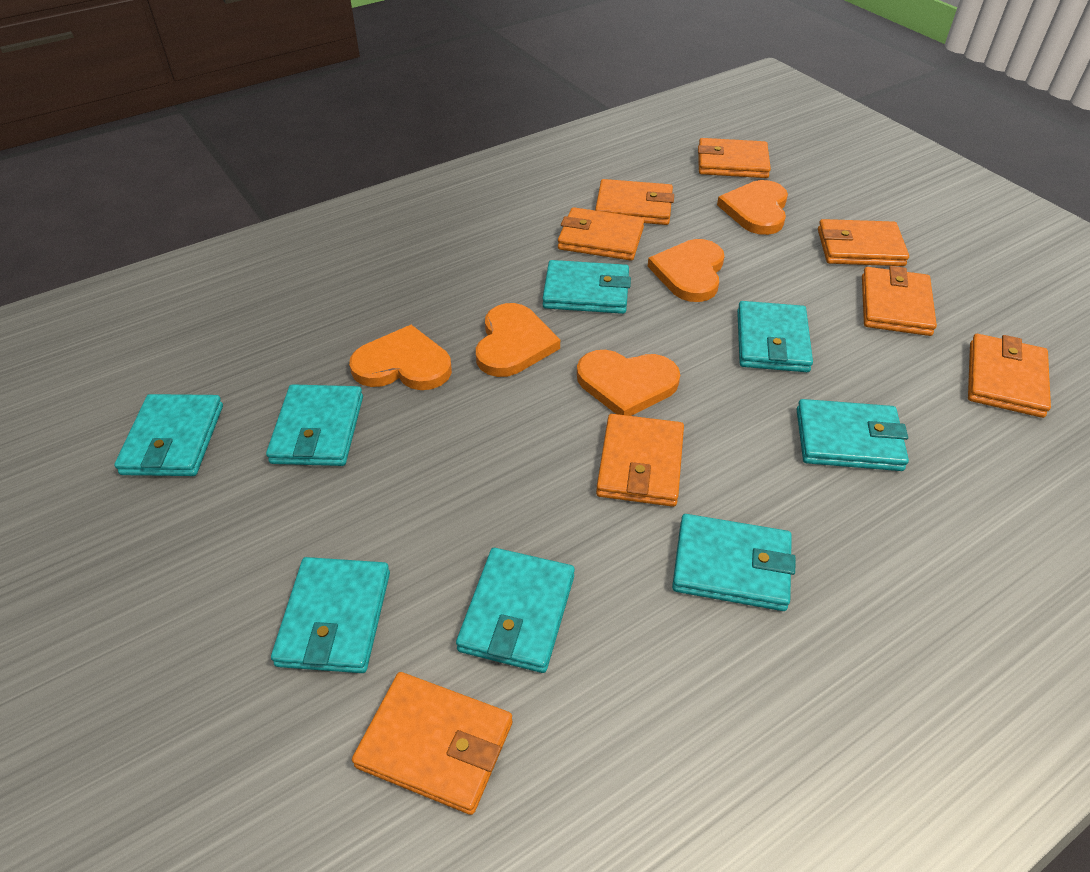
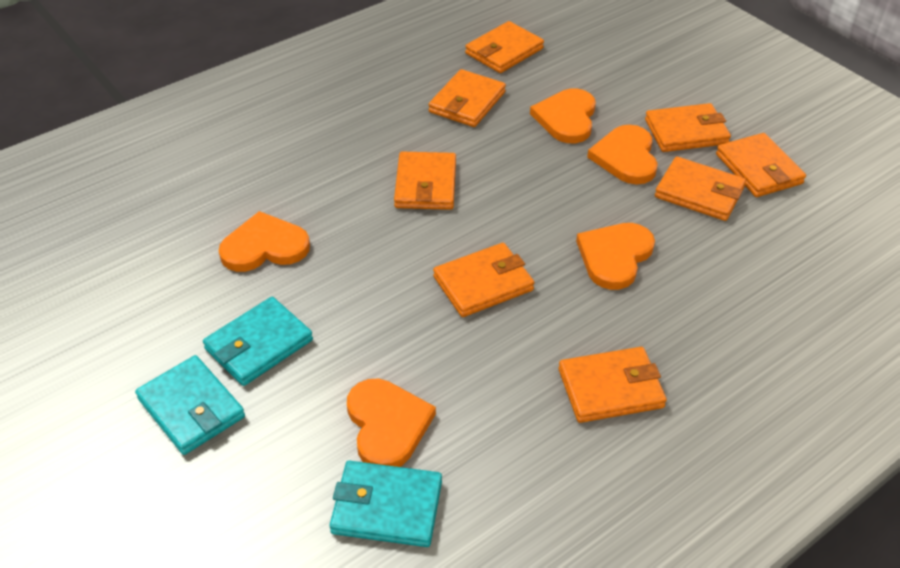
turquoise wallet: [114,394,223,476] [266,384,363,466] [271,557,390,673] [456,548,575,673] [542,260,631,314] [672,514,796,611] [737,301,813,372] [796,399,909,471] = 8 -> [135,355,245,455] [203,297,313,386] [330,461,442,547] = 3

